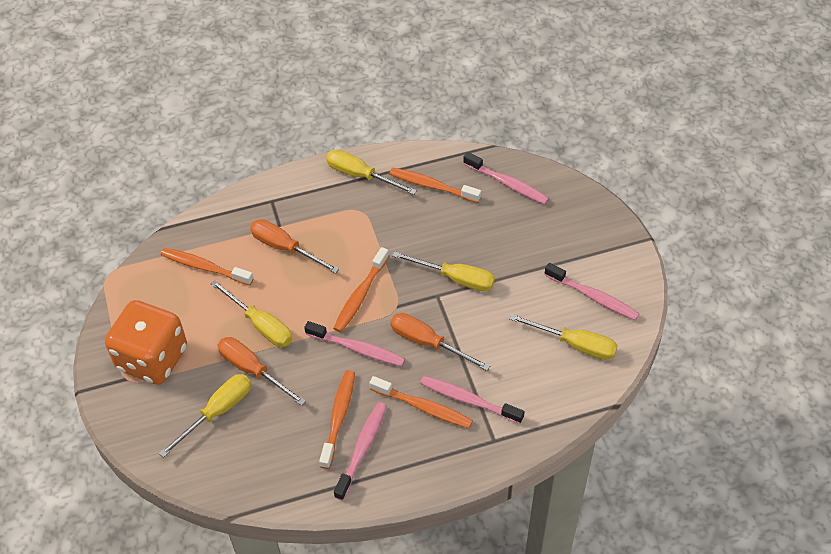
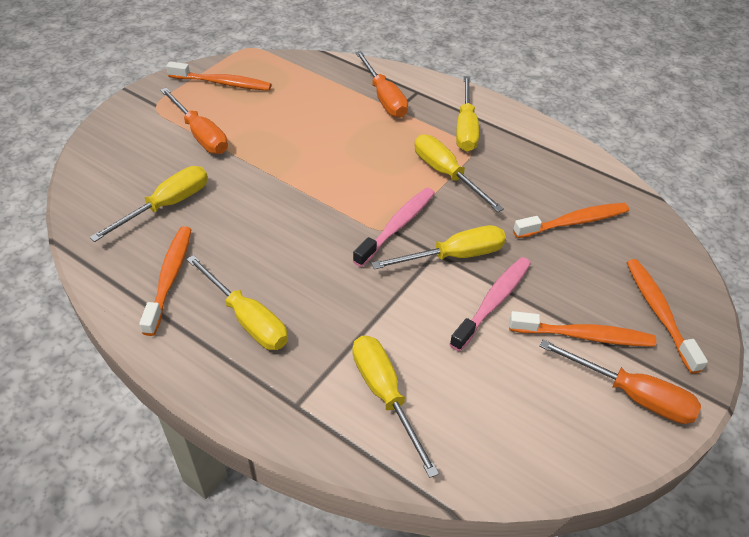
orange dice: [105,300,187,384] = 1 -> none = 0
pink toothbrush: [304,321,405,367] [334,402,387,501] [420,376,525,424] [463,152,549,204] [545,263,640,320] = 5 -> [353,188,435,267] [449,257,531,352] = 2
yellow screwdriver: [159,374,251,458] [211,280,292,347] [326,149,417,195] [392,251,495,292] [509,314,618,360] = 5 -> [89,166,208,242] [186,255,288,350] [352,336,439,478] [371,225,506,269] [415,134,504,212] [456,76,479,151] = 6

